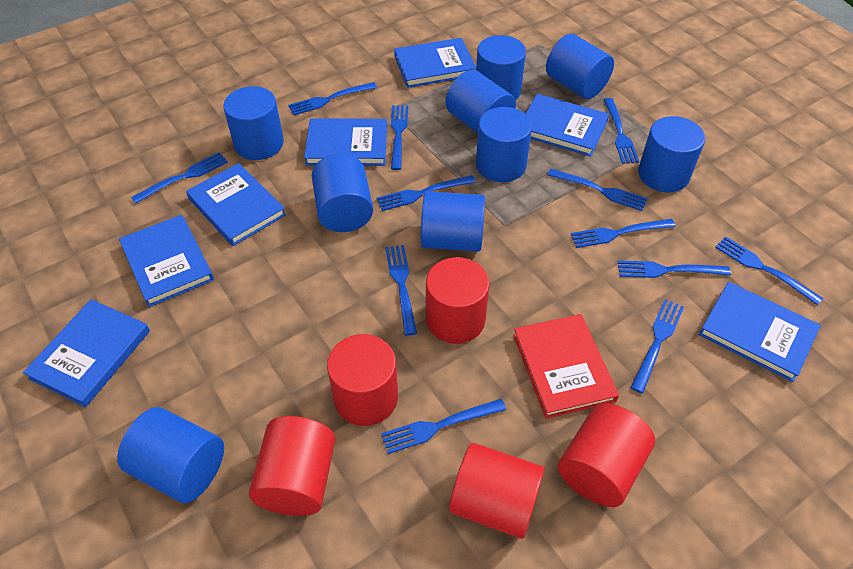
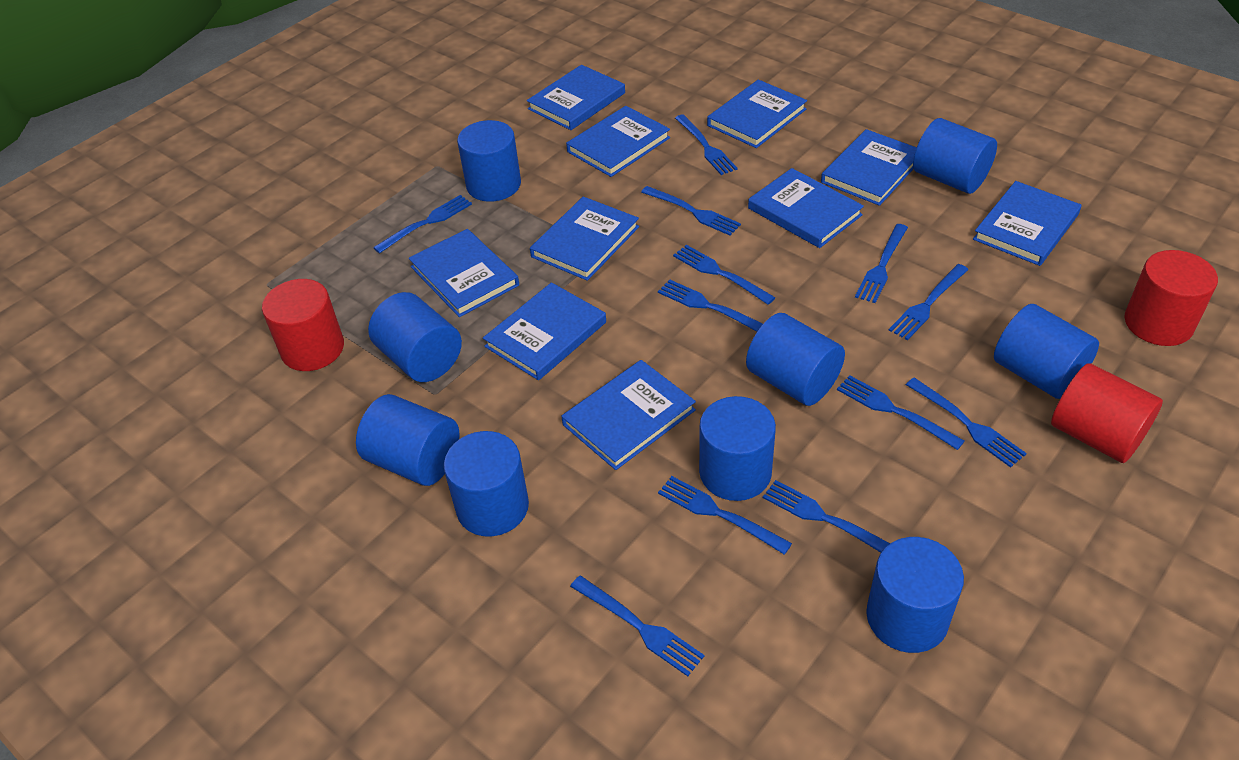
blue book: [23,299,150,407] [119,215,214,307] [186,163,286,246] [304,119,387,166] [394,38,476,88] [526,94,609,157] [699,282,821,382] = 7 -> [409,229,519,317] [483,282,606,380] [527,65,625,130] [530,197,639,281] [561,360,696,470] [566,106,670,177] [707,80,807,148] [748,168,864,248] [821,129,917,206] [973,181,1081,266] = 10
red book: [513,314,619,419] = 1 -> none = 0
red cylinder: [249,416,336,516] [327,334,398,426] [426,257,489,344] [449,443,544,539] [558,403,655,507] = 5 -> [262,279,344,371] [1051,363,1163,463] [1125,250,1218,346] = 3

